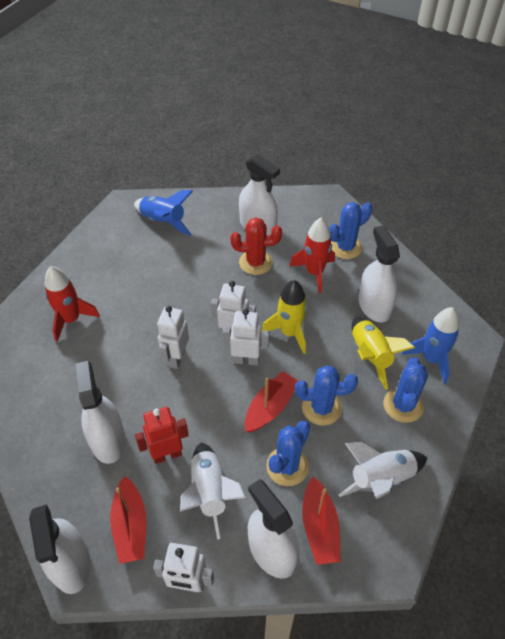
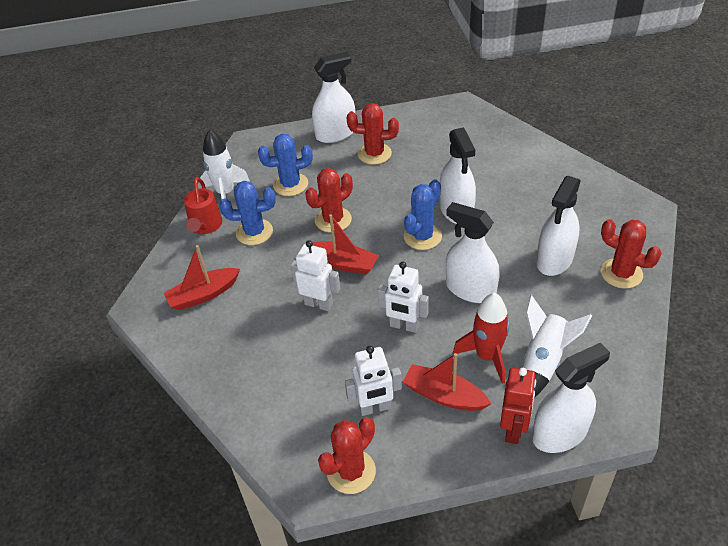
blue cactus: [266,421,310,486] [295,365,358,426] [329,202,372,259] [384,357,428,423] = 4 -> [219,181,275,245] [258,134,313,196] [404,179,442,250] = 3
blue rocket: [134,190,193,236] [402,307,459,384] = 2 -> none = 0
red cactus: [231,218,282,275] = 1 -> [305,168,353,233] [318,417,376,494] [347,103,399,165] [601,219,662,289] = 4
red rocket: [45,266,100,342] [289,218,335,293] = 2 -> [453,293,510,384] = 1
red watering can: none = 0 -> [184,177,222,234] = 1
white robot: [153,543,214,592] [157,306,189,369] [211,281,256,336] [223,308,270,366] = 4 -> [291,240,340,311] [345,346,402,416] [377,261,429,333] = 3
yellow rocket: [261,280,307,354] [352,317,415,390] = 2 -> none = 0

